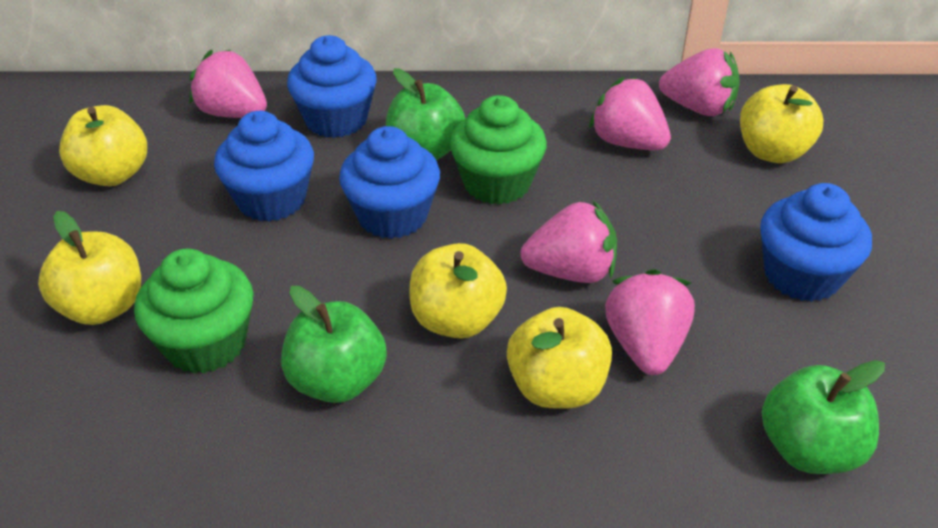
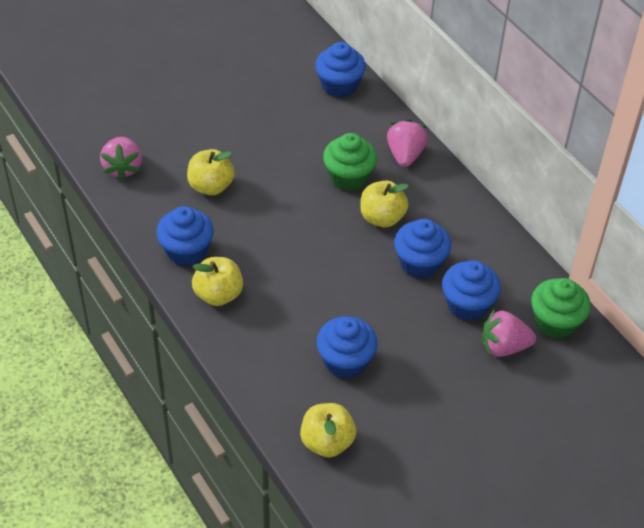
blue cupcake: [214,111,314,222] [287,35,377,138] [339,126,440,239] [760,183,872,302] = 4 -> [156,206,214,266] [315,42,366,98] [316,316,378,379] [394,219,451,279] [442,260,501,321] = 5
green apple: [281,286,387,403] [386,68,465,160] [762,360,885,474] = 3 -> none = 0
pink strawberry: [190,50,267,118] [521,201,617,283] [589,77,671,150] [605,269,695,375] [659,48,740,116] = 5 -> [100,137,142,181] [387,119,428,167] [482,309,536,357] = 3
yellow apple: [38,211,141,325] [59,105,147,186] [410,243,507,339] [507,307,612,408] [740,84,823,163] = 5 -> [187,149,235,195] [192,257,243,306] [300,403,356,457] [360,181,409,227] = 4

